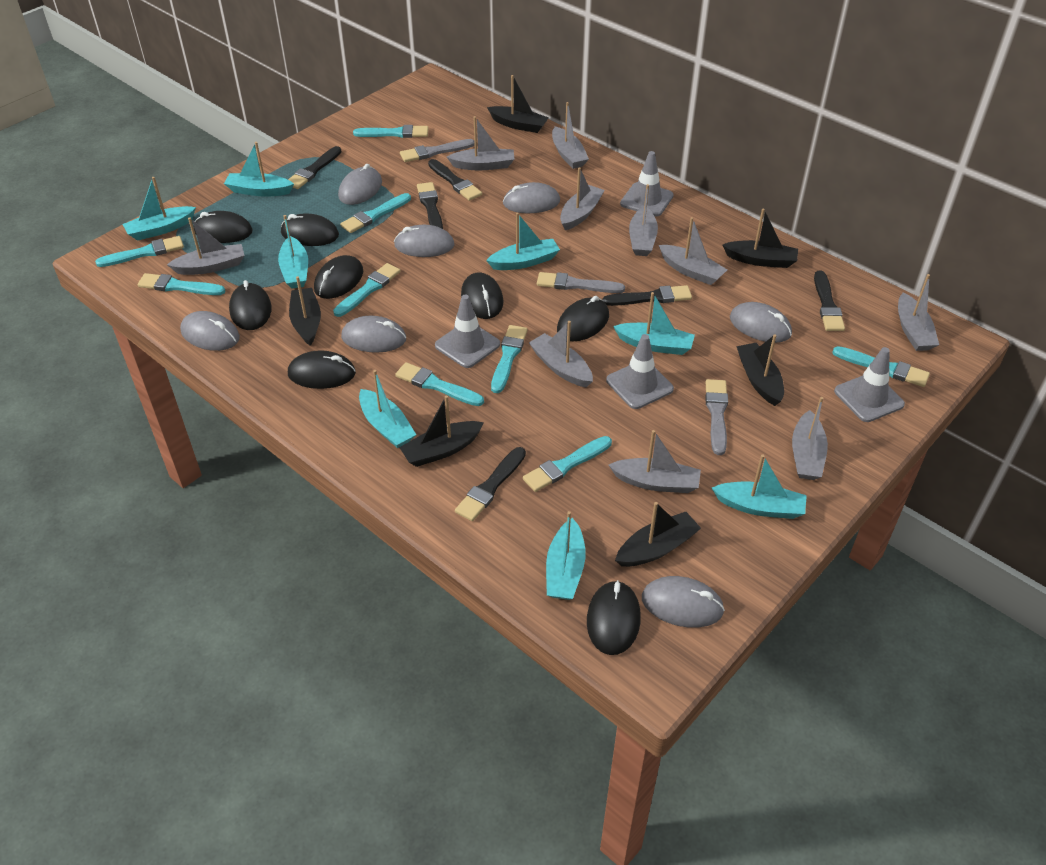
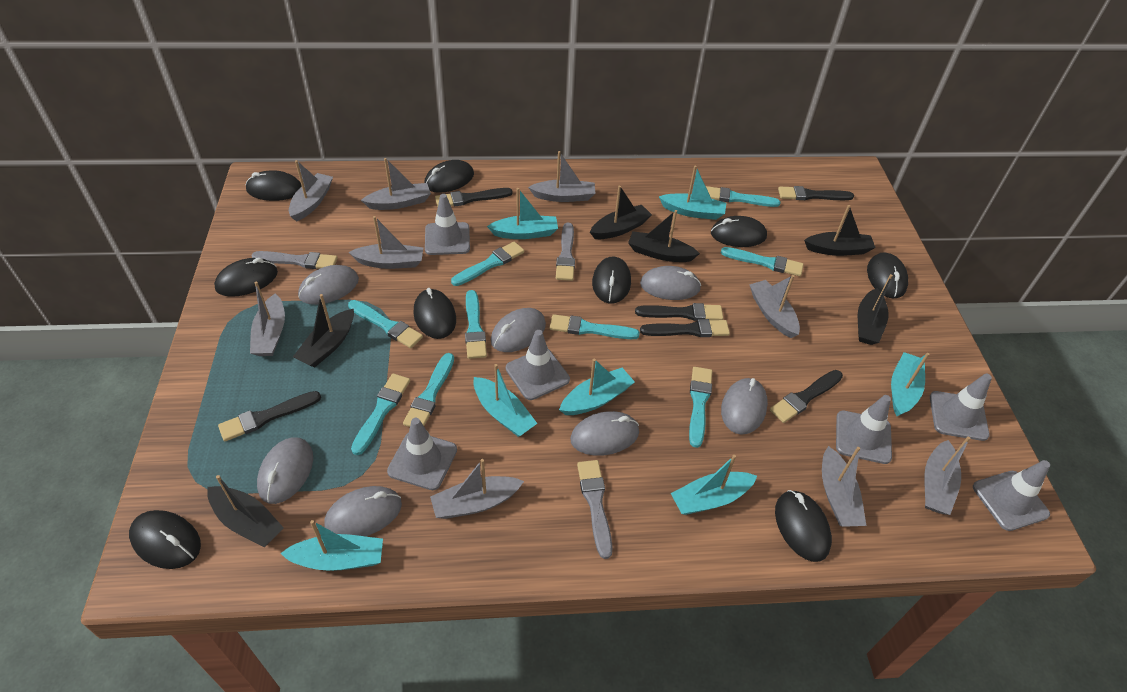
black mouse: [193,211,253,243] [229,280,272,330] [281,213,339,246] [288,351,356,389] [314,255,363,299] [461,272,503,319] [557,296,609,341] [587,580,641,655] = 8 -> [129,510,201,569] [214,258,278,297] [246,170,302,201] [413,288,456,339] [424,160,474,193] [592,257,631,304] [711,216,767,247] [775,490,832,562] [867,253,908,298] = 9
grey boat: [167,217,245,275] [447,116,514,170] [529,321,593,388] [552,102,589,169] [560,167,605,230] [609,430,701,493] [629,184,658,256] [659,217,727,285] [792,397,828,480] [898,274,939,351] = 10 -> [250,281,285,356] [289,160,333,222] [348,216,424,269] [361,158,431,210] [430,459,524,519] [528,151,596,202] [749,275,800,338] [822,446,867,527] [924,437,971,515] = 9
grey traffic cone: [435,295,500,368] [606,334,674,409] [620,151,674,216] [834,347,905,422] = 4 -> [387,418,457,490] [425,194,470,255] [506,330,570,400] [836,395,892,464] [930,374,992,441] [973,460,1050,531] = 6
turquoise boat: [122,177,196,241] [224,142,294,197] [278,215,308,289] [359,370,416,448] [486,213,560,270] [546,511,586,600] [613,292,695,355] [712,455,807,519] = 8 -> [280,520,383,571] [473,364,538,437] [487,188,558,239] [559,359,635,415] [659,166,726,220] [671,455,757,515] [891,352,929,416] = 7

